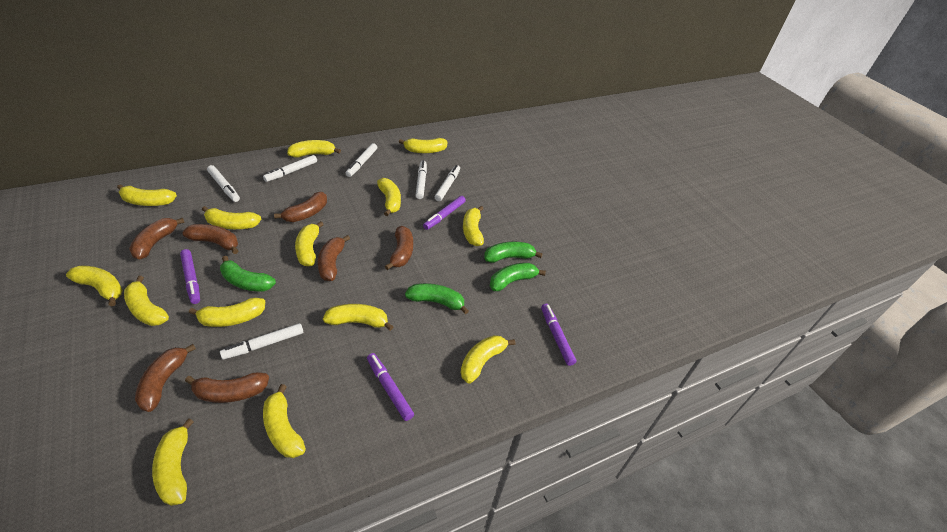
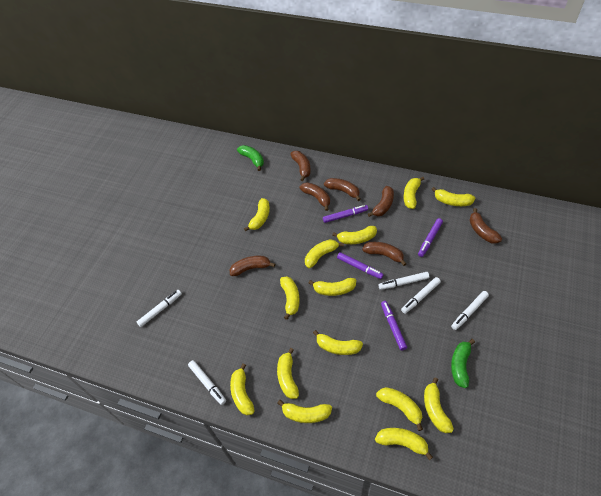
green banana: [220,256,276,292] [405,283,469,314] [484,242,543,263] [490,263,546,291] = 4 -> [237,145,264,171] [451,339,475,388] = 2
white marker: [207,165,240,202] [220,323,303,359] [263,155,317,182] [346,143,377,177] [415,160,427,199] [435,165,460,201] = 6 -> [137,290,182,327] [188,360,226,405] [378,272,429,290] [401,277,441,314] [451,291,489,330] = 5

